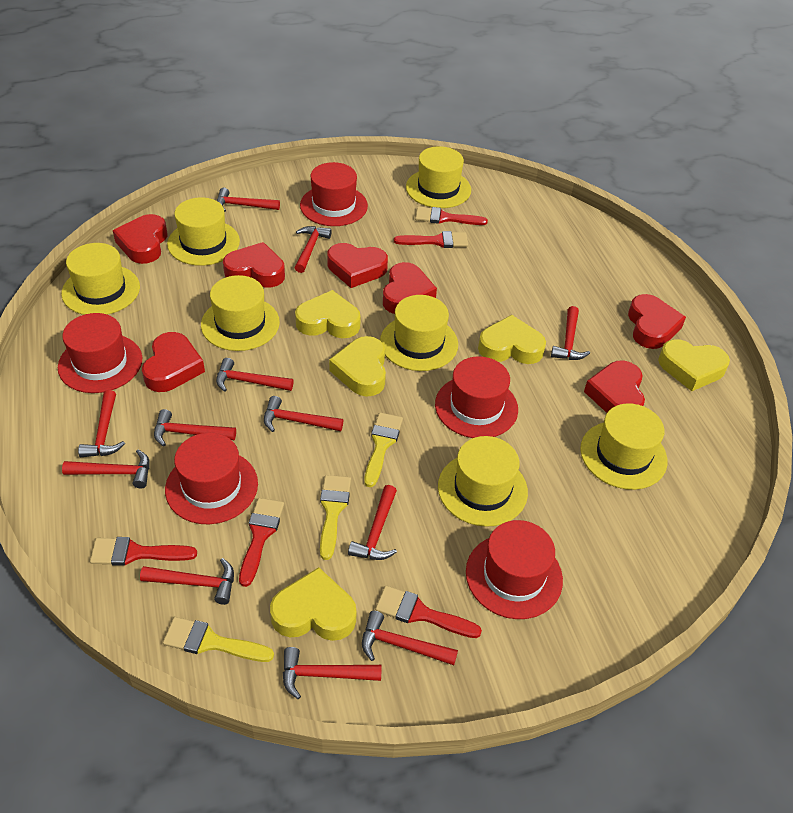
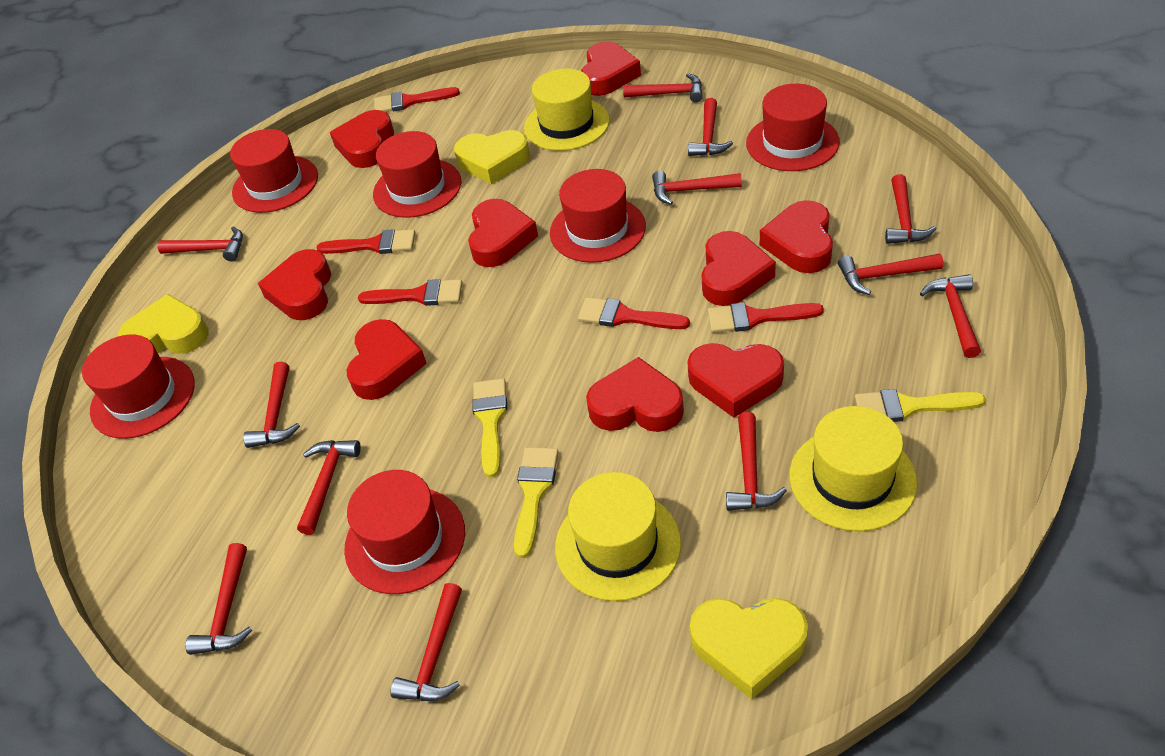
red hat: [58,313,142,393] [165,433,258,524] [300,162,368,226] [435,356,518,438] [466,520,563,619] = 5 -> [82,334,195,439] [230,129,318,213] [344,470,465,594] [373,131,461,218] [550,169,646,263] [746,84,840,171] = 6
red heart: [113,214,167,264] [142,332,205,392] [223,242,285,288] [327,243,388,288] [383,262,437,314] [584,361,645,413] [628,294,686,349] = 7 -> [258,249,331,320] [330,110,394,168] [347,319,427,400] [468,199,538,267] [581,41,641,96] [586,357,684,432] [687,343,784,418] [702,231,776,306] [760,200,833,273] = 9
yellow hat: [61,243,140,315] [167,197,240,266] [201,275,280,351] [380,295,458,371] [406,146,471,208] [438,436,528,527] [580,403,667,490] = 7 -> [524,69,610,151] [555,472,681,601] [789,406,918,531] = 3
yellow heart: [270,567,357,641] [295,290,361,338] [329,336,386,397] [478,315,546,364] [658,339,730,391] = 5 -> [118,294,209,354] [454,130,530,184] [690,598,808,699] = 3

